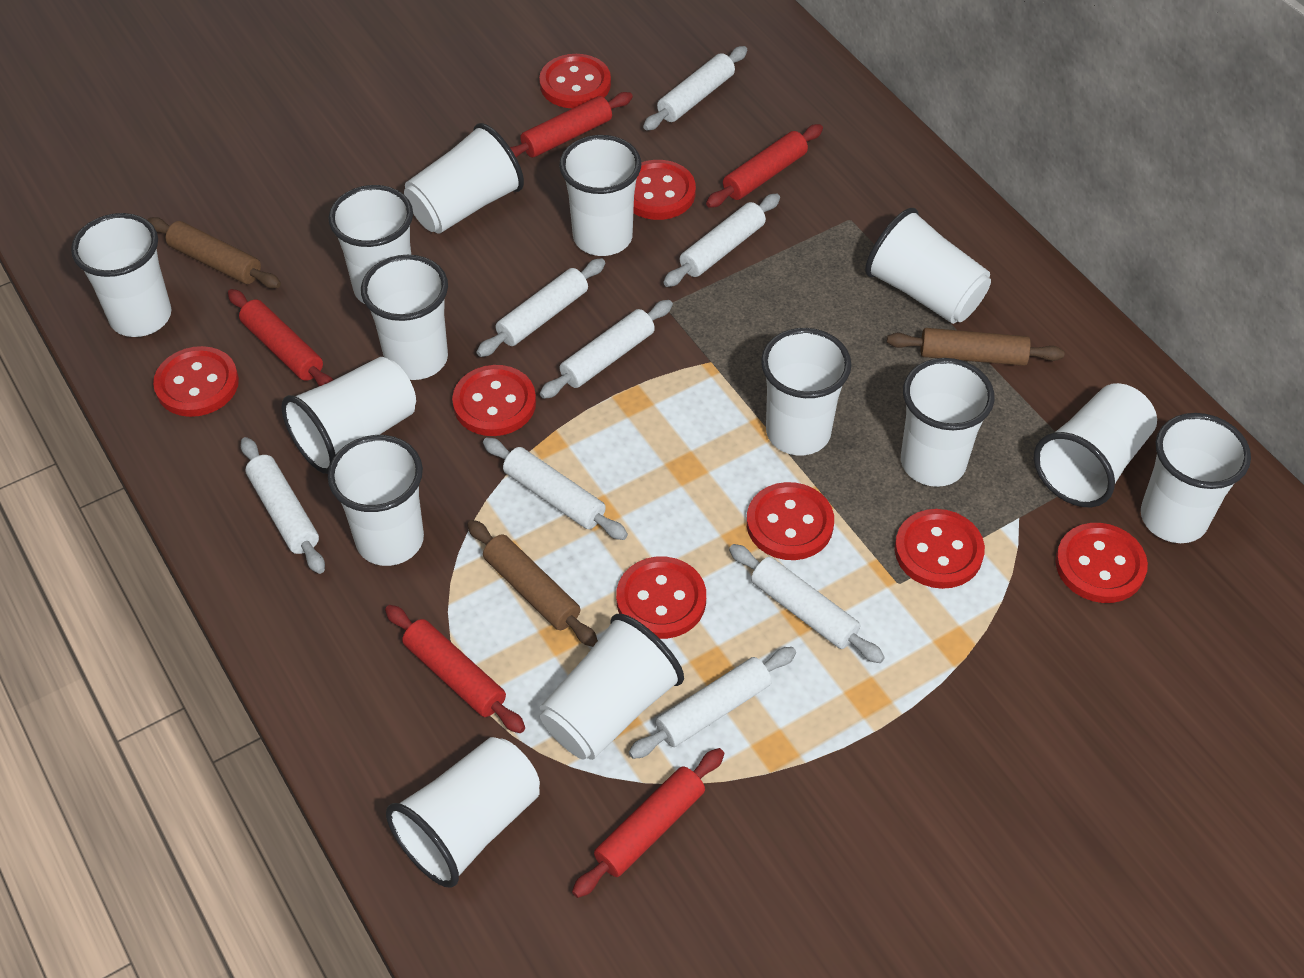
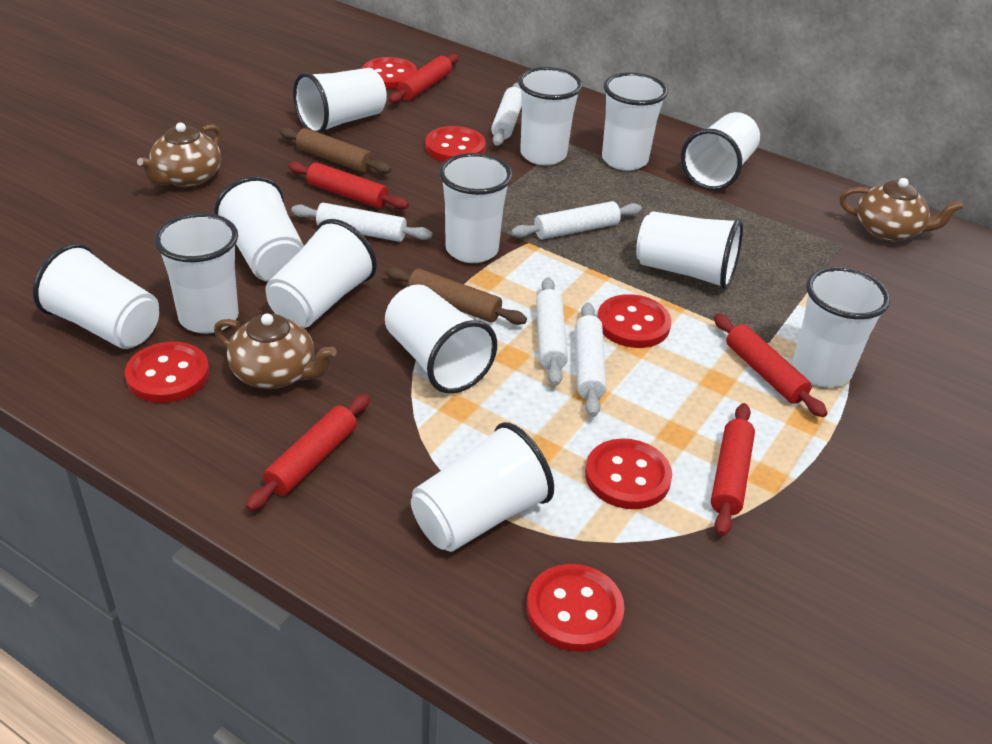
brown rolling pin: [147,217,281,289] [467,520,598,647] [887,328,1065,366] = 3 -> [279,127,391,174] [385,267,527,325] = 2
brown teapot: none = 0 -> [137,122,221,187] [214,313,337,389] [840,178,964,242] = 3
red button: [153,346,239,417] [452,365,536,436] [539,54,611,109] [616,557,706,639] [633,160,696,220] [746,482,834,560] [895,509,985,589] [1055,523,1148,603] = 8 -> [125,342,209,403] [362,57,417,89] [425,126,486,162] [526,564,625,652] [585,438,672,509] [597,294,671,348] = 6
white cup: [71,213,171,337] [281,357,416,474] [328,185,413,304] [328,435,424,566] [361,255,448,380] [386,737,540,888] [404,123,524,234] [540,614,684,760] [559,135,641,256] [761,328,852,456] [865,208,991,324] [901,358,995,487] [1034,383,1157,507] [1141,413,1251,543] = 14 -> [33,243,159,349] [154,213,239,334] [214,176,304,282] [265,219,377,328] [293,68,387,133] [385,284,497,394] [411,422,554,552] [439,153,513,263] [518,67,582,165] [602,72,668,171] [636,211,743,290] [681,112,760,191] [793,267,890,387] = 13
white rolling pin: [241,437,325,574] [477,258,605,357] [483,438,628,540] [540,300,673,399] [629,647,796,759] [643,46,747,131] [663,193,780,287] [729,544,885,663] = 8 -> [291,203,432,242] [491,82,522,146] [511,201,642,239] [536,277,568,386] [575,303,607,417] = 5

